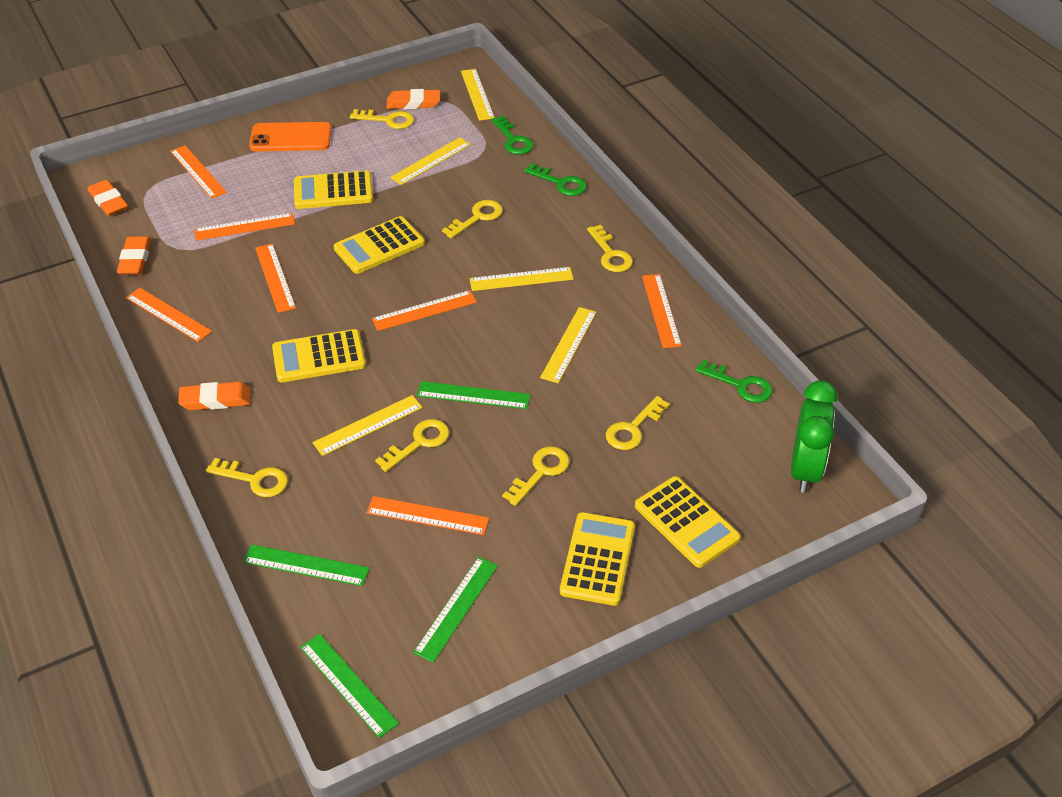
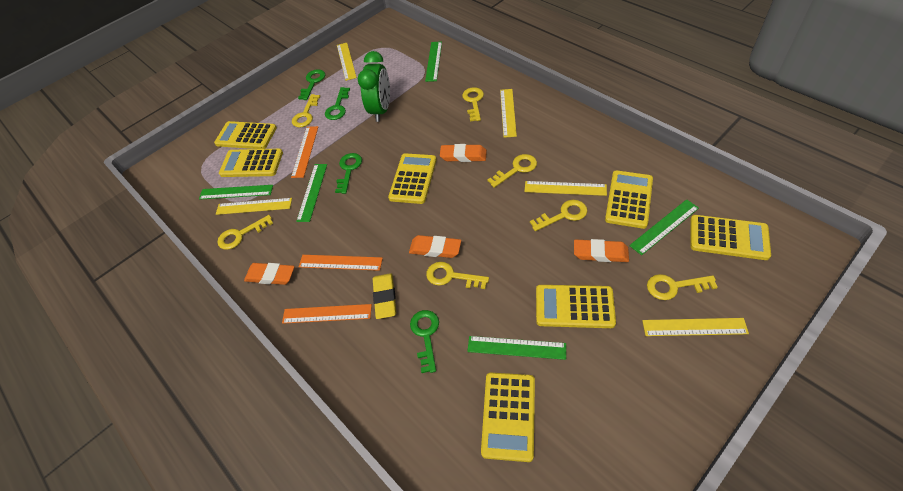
green key: [491,115,534,154] [524,163,587,196] [695,360,773,403] = 3 -> [298,69,325,100] [325,87,350,120] [335,153,362,194] [410,310,439,373] = 4
green ruler: [243,544,370,586] [300,634,399,738] [413,557,498,663] [417,381,530,409] = 4 -> [199,185,273,200] [296,164,327,222] [425,42,442,82] [467,336,566,360] [629,199,699,255] = 5
orange phone: [249,122,332,152] = 1 -> none = 0
orange ruler: [126,288,212,342] [170,145,227,199] [194,213,295,241] [255,243,296,313] [367,496,489,535] [372,290,477,331] [642,274,682,348] = 7 -> [282,304,372,324] [291,126,318,178] [299,255,383,271] = 3
yellow calculator: [272,329,366,382] [294,171,373,209] [334,216,425,274] [560,512,635,606] [635,476,741,568] = 5 -> [214,121,277,149] [219,149,283,177] [388,153,437,204] [481,373,535,462] [536,285,616,328] [605,170,653,229] [690,215,771,260] = 7
yellow eraser: none = 0 -> [373,273,396,319] = 1

